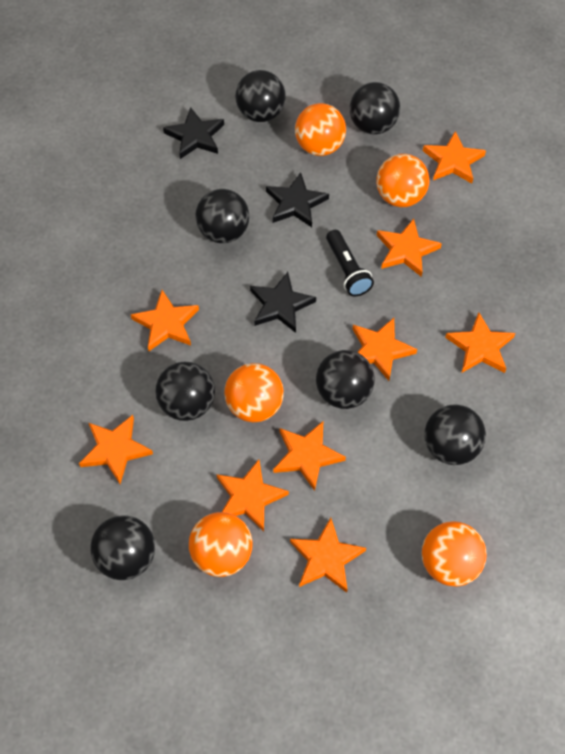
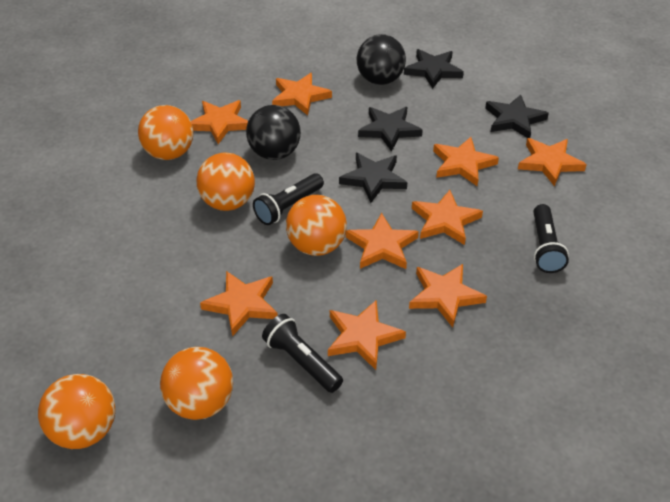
black ball: [90,515,155,580] [155,361,215,421] [195,189,250,243] [235,70,286,122] [316,350,375,409] [349,82,400,134] [424,404,486,465] = 7 -> [246,105,301,160] [357,34,406,85] = 2
black flashlight: [326,230,374,296] = 1 -> [253,173,324,225] [262,314,343,393] [533,204,569,273] = 3
black star: [163,107,224,159] [250,272,316,333] [266,172,329,227] = 3 -> [339,153,407,203] [358,107,423,152] [404,49,464,89] [485,95,549,138] = 4

